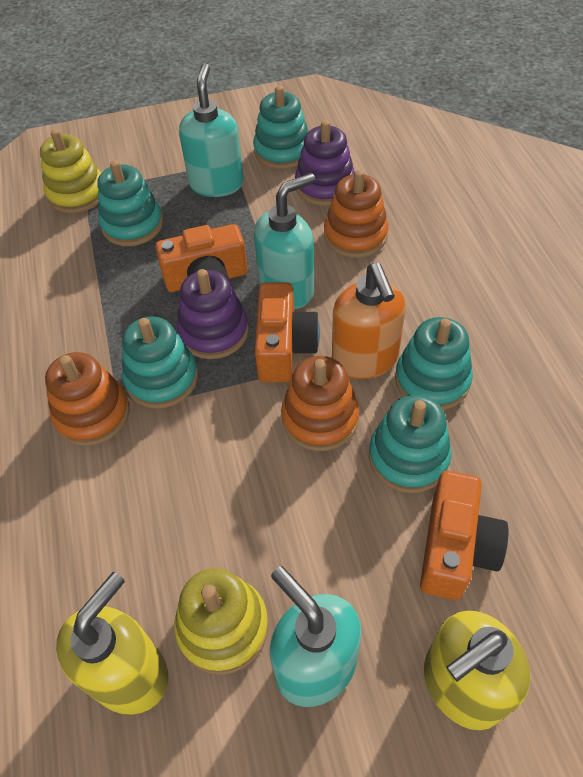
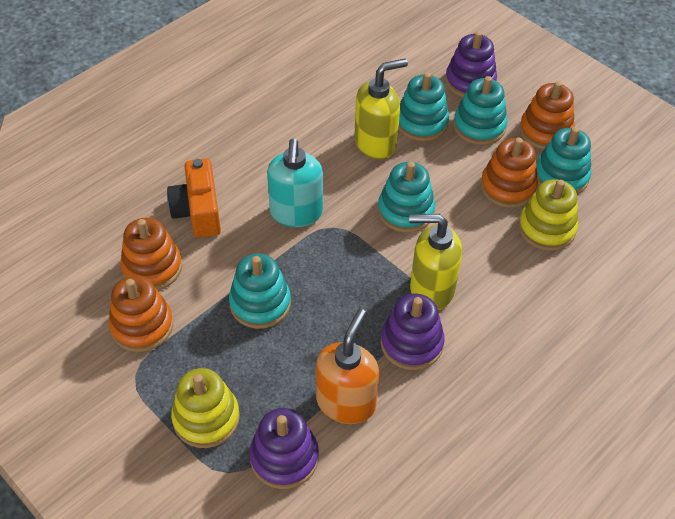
orange camera: [155,224,247,292] [255,282,320,382] [420,471,509,600] = 3 -> [167,158,221,238] = 1
orange stacking toy: [45,352,130,446] [281,356,359,451] [324,170,388,258] = 3 -> [109,276,173,352] [120,218,182,290] [480,138,538,208] [520,81,575,150] = 4
purple stacking toy: [177,269,249,359] [295,120,355,206] = 2 -> [249,408,319,489] [381,294,445,370] [445,31,497,97] = 3
turquoise soap dispenser: [179,63,244,197] [254,173,315,309] [270,566,362,707] = 3 -> [267,139,323,227] = 1

